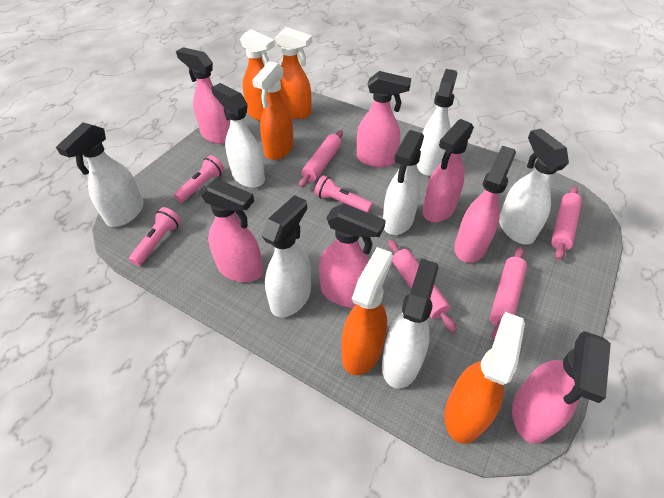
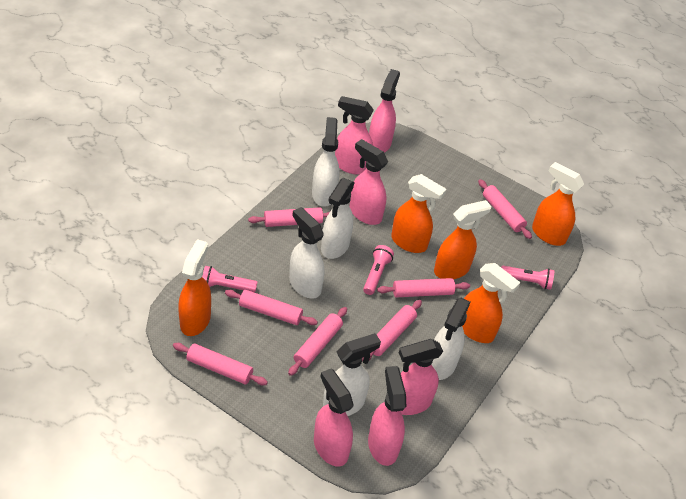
pink rolling pin: [299,130,343,188] [388,240,457,333] [489,247,527,341] [551,186,582,260] = 4 -> [173,343,268,385] [225,290,318,325] [248,207,330,227] [288,307,347,376] [362,300,422,362] [377,278,470,297] [478,179,532,239] = 7
pink spray bottle: [176,47,230,144] [200,178,263,282] [319,203,386,308] [357,71,411,167] [422,119,474,222] [454,146,516,263] [512,331,611,444] = 7 -> [314,368,354,467] [335,96,374,175] [350,139,388,225] [368,366,406,466] [369,69,400,152] [399,339,443,415] = 6
white spray bottle: [56,122,144,227] [211,83,265,188] [262,195,311,317] [382,259,439,389] [383,130,424,235] [417,69,458,176] [499,128,569,245] = 7 -> [289,207,324,299] [312,117,339,207] [321,178,355,259] [323,333,381,416] [431,298,470,380] = 5

